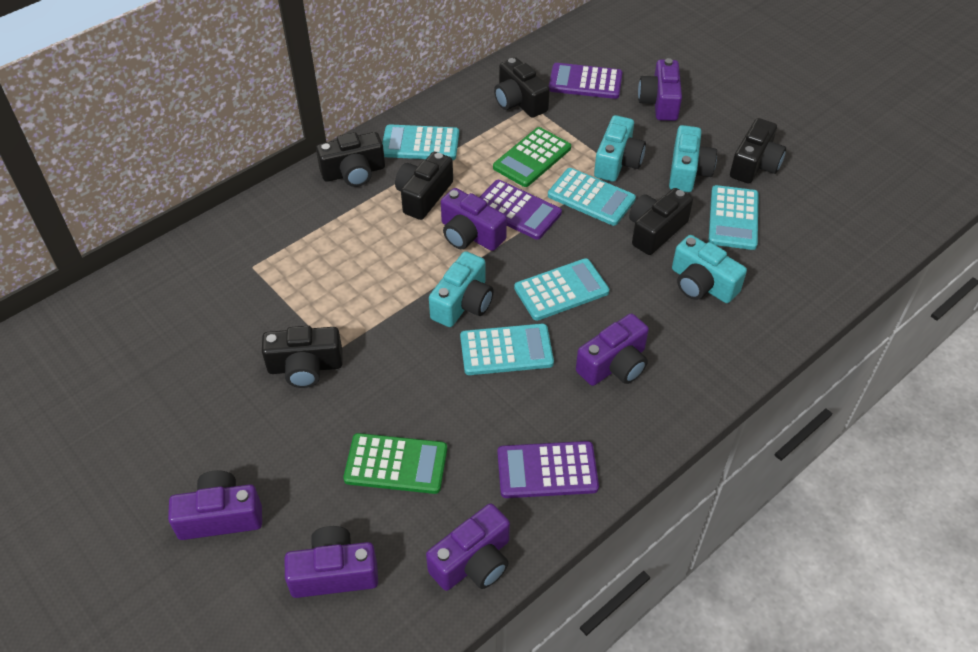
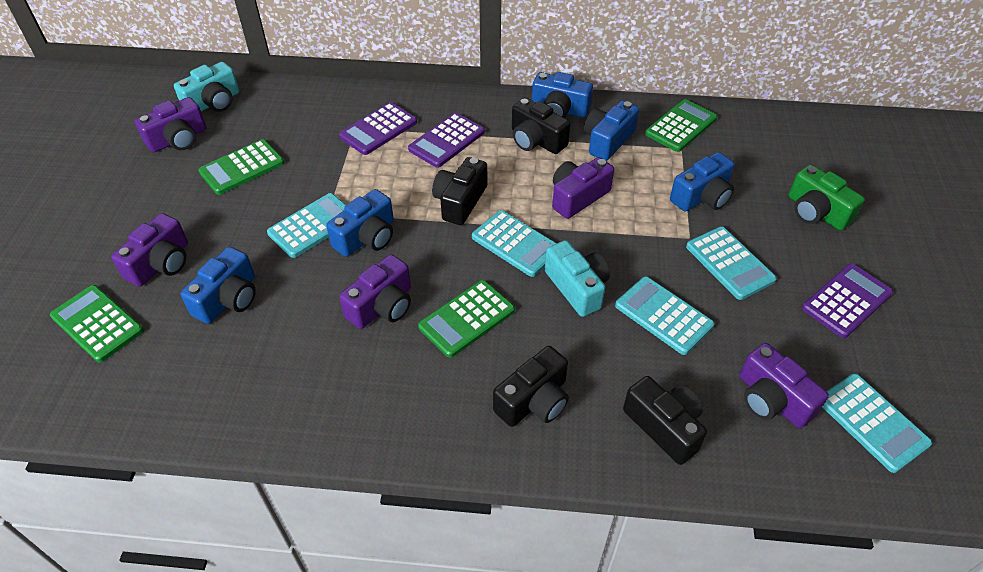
black camera: [262,326,343,388] [316,132,385,187] [395,152,453,220] [494,57,550,118] [629,188,693,255] [730,118,786,184] = 6 -> [432,157,487,225] [493,346,569,427] [512,98,570,154] [623,376,707,465] = 4
blue camera: none = 0 -> [180,247,256,324] [326,189,394,257] [532,72,593,118] [584,101,639,161] [670,152,734,212] = 5
green calculator: [343,433,447,494] [493,127,571,187] = 2 -> [50,285,144,362] [198,139,284,195] [418,280,515,358] [645,99,717,152] = 4
green camera: none = 0 -> [789,165,865,230] = 1
purple camera: [168,470,262,540] [285,526,378,598] [426,503,510,591] [441,188,507,251] [576,313,649,386] [638,58,682,121] = 6 -> [111,213,188,287] [135,97,206,153] [339,254,411,329] [552,157,614,219] [739,343,829,428] = 5
turquoise camera: [429,251,493,327] [594,115,646,182] [669,125,717,192] [672,235,747,303] = 4 -> [174,62,239,112] [545,240,610,317] = 2

